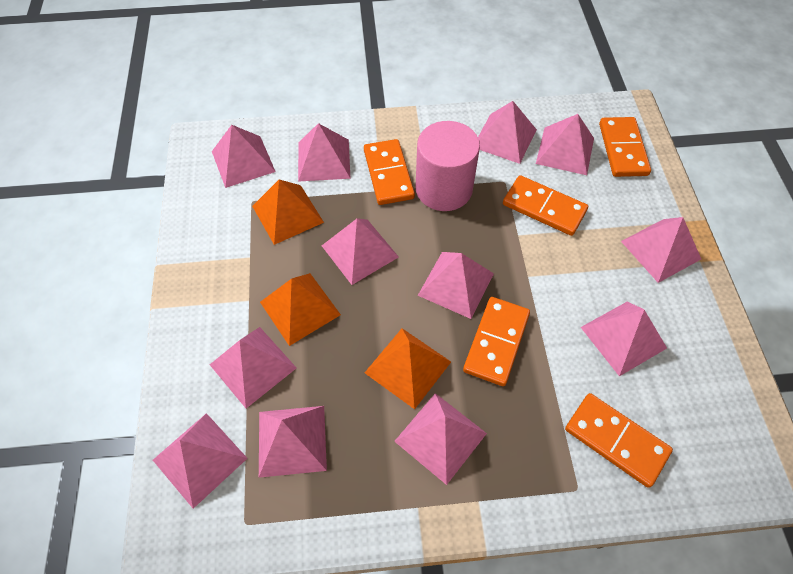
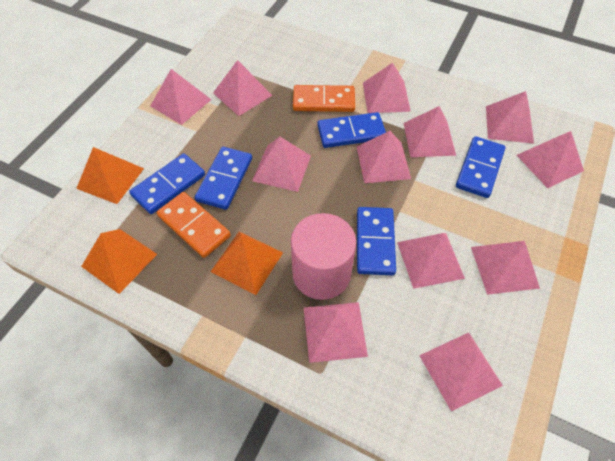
blue domino: none = 0 -> [129,153,205,214] [195,147,252,210] [317,112,386,148] [357,207,396,275] [456,136,505,198] = 5
orange domino: [364,139,415,205] [463,297,530,386] [503,175,588,236] [565,393,673,488] [599,117,651,177] = 5 -> [157,192,231,258] [293,85,355,112] = 2

